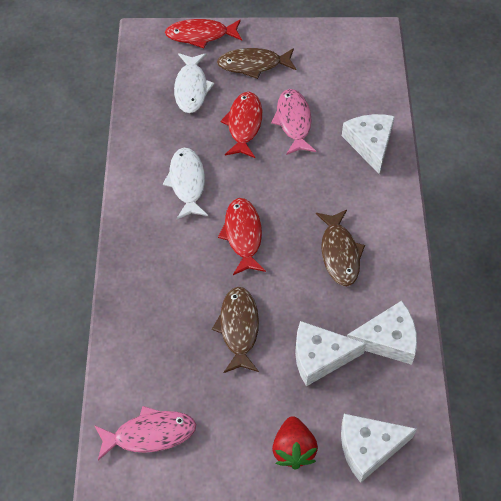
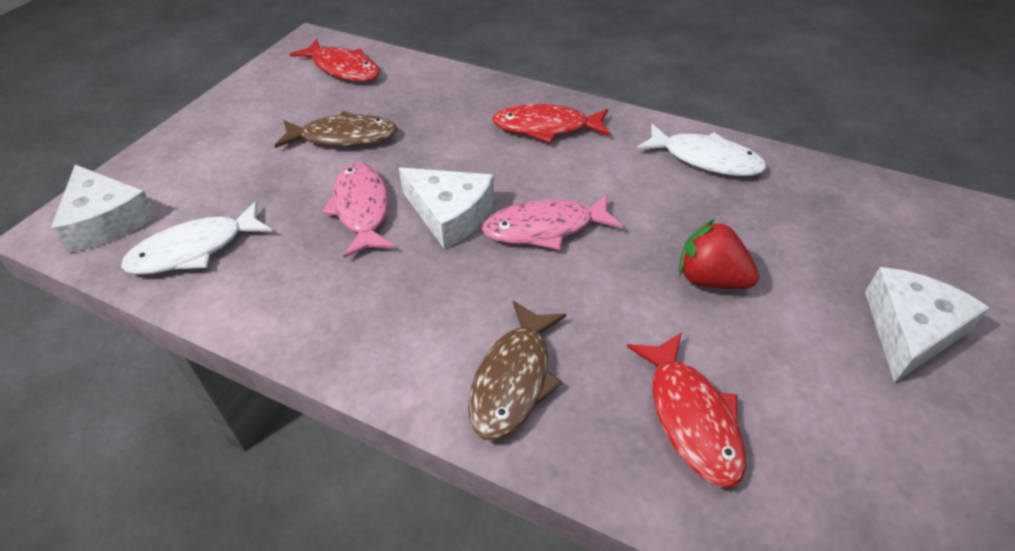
brown fish: [212,287,259,373] [217,48,296,79] [316,210,365,286] = 3 -> [274,111,397,148] [468,301,566,441] = 2
white cheese: [295,321,366,386] [341,414,417,483] [342,114,395,174] [347,301,417,365] = 4 -> [51,165,157,253] [399,167,494,249] [865,267,990,383] = 3

